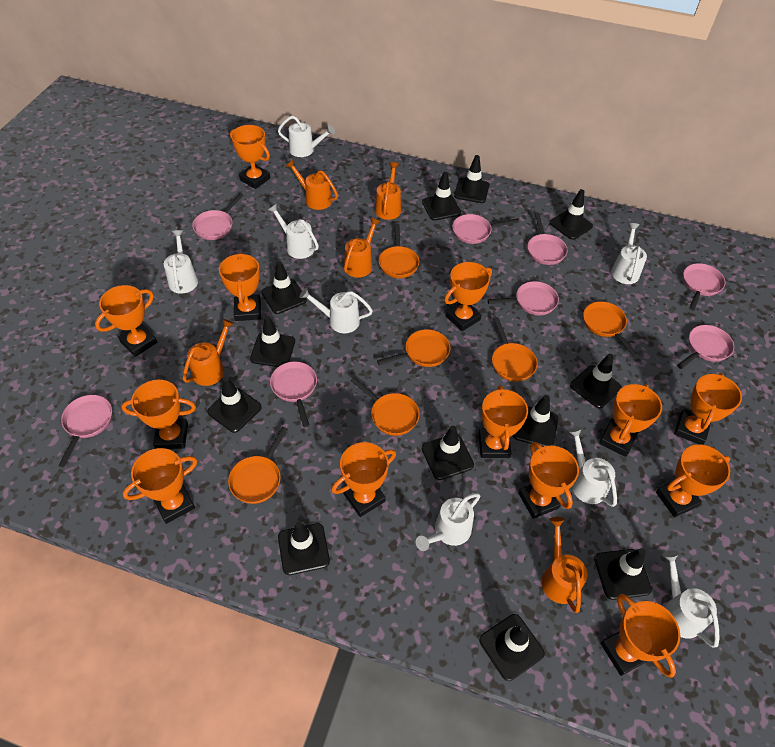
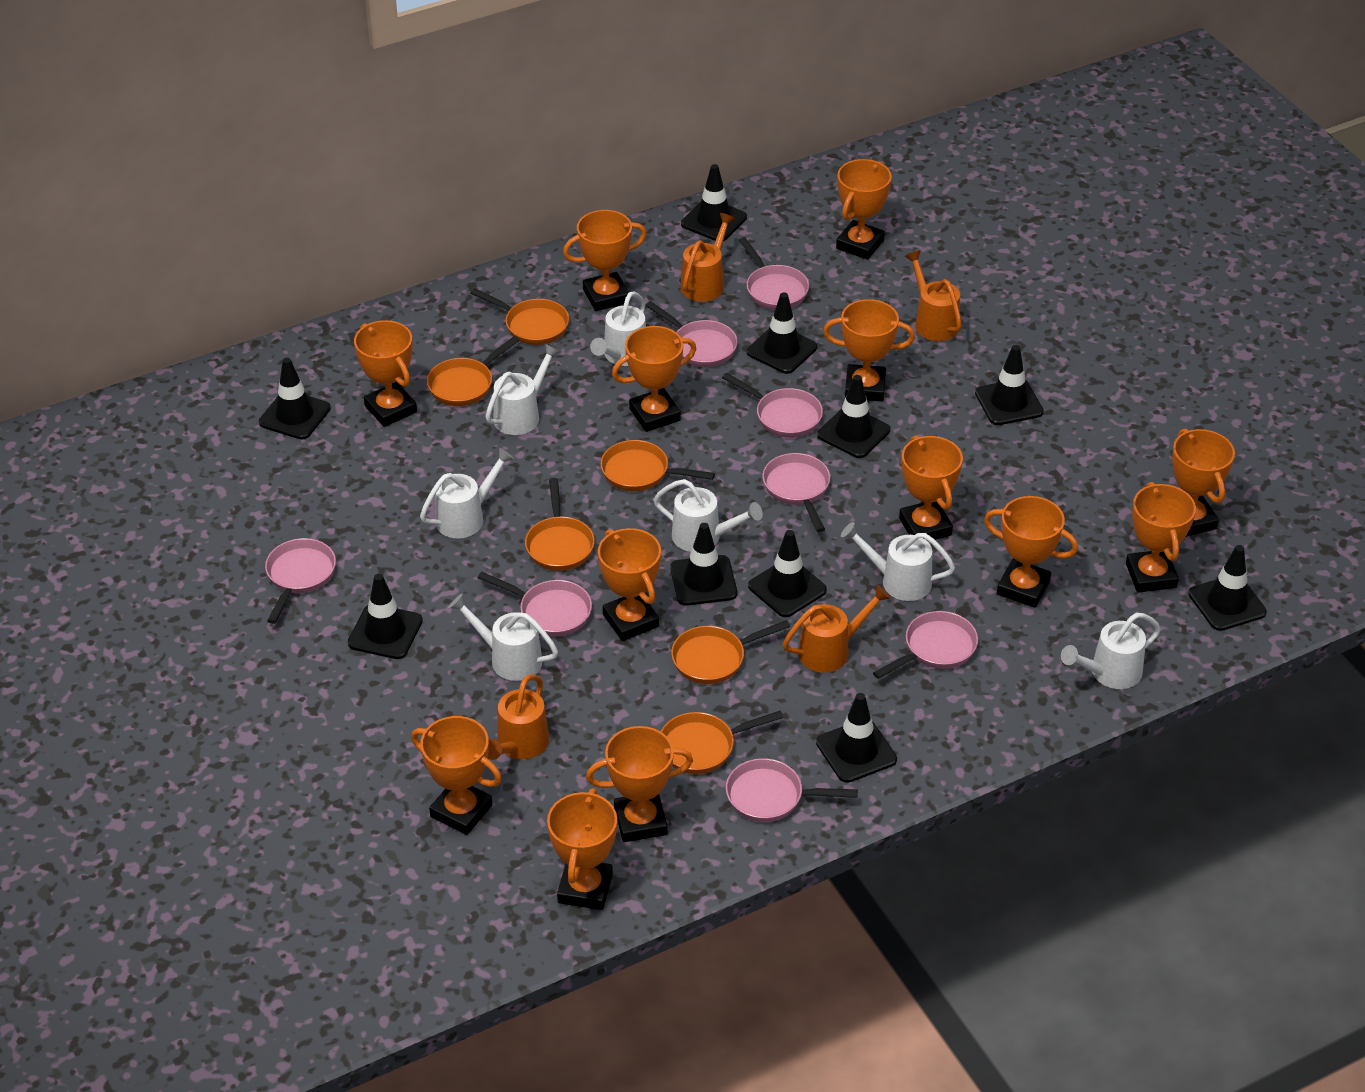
black traffic cone: [207,377,262,433] [250,316,295,367] [261,261,307,314] [278,521,330,575] [422,172,461,221] [422,426,474,480] [454,155,489,203] [479,614,545,681] [512,395,558,447] [550,189,593,240] [570,354,622,408] [594,548,652,600] = 12 -> [259,358,331,440] [348,574,423,659] [670,523,737,606] [681,164,747,241] [747,292,817,374] [748,530,827,617] [816,693,897,783] [817,375,890,458] [975,345,1044,425] [1188,545,1267,631] = 10
orange watering can: [183,319,234,386] [286,160,338,210] [344,218,381,278] [375,162,401,220] [541,517,587,613] = 5 -> [488,674,549,760] [680,213,735,302] [783,585,891,673] [905,250,962,341] = 4
white watering can: [164,230,198,294] [268,204,319,259] [278,116,335,157] [300,288,373,333] [416,493,480,551] [568,427,617,507] [611,223,647,284] [663,550,719,648] = 8 -> [420,448,514,539] [448,594,558,681] [485,344,560,435] [590,291,646,366] [653,479,763,552] [841,522,955,601] [1061,613,1161,689] = 7

